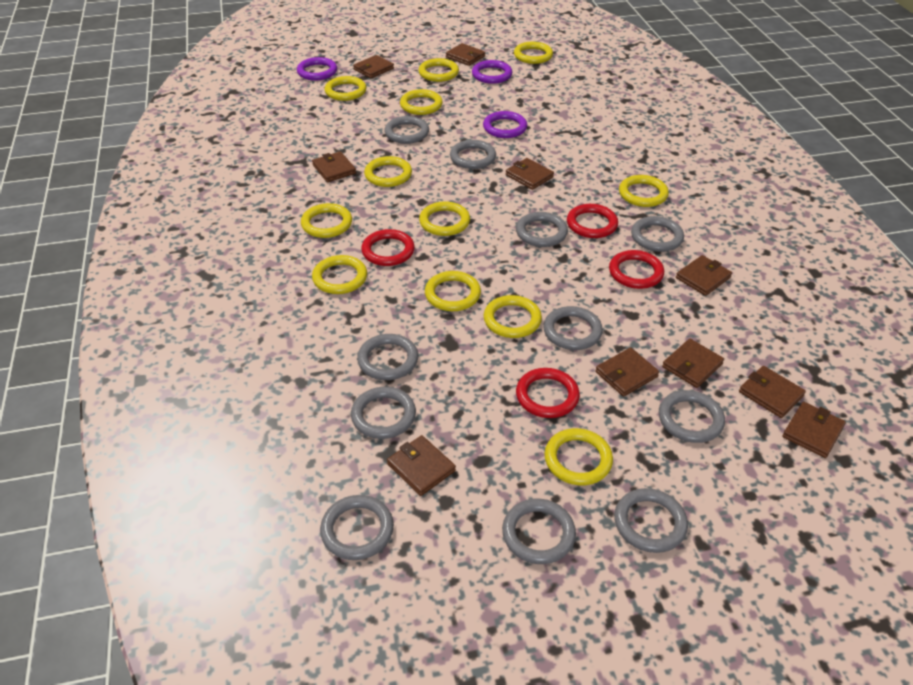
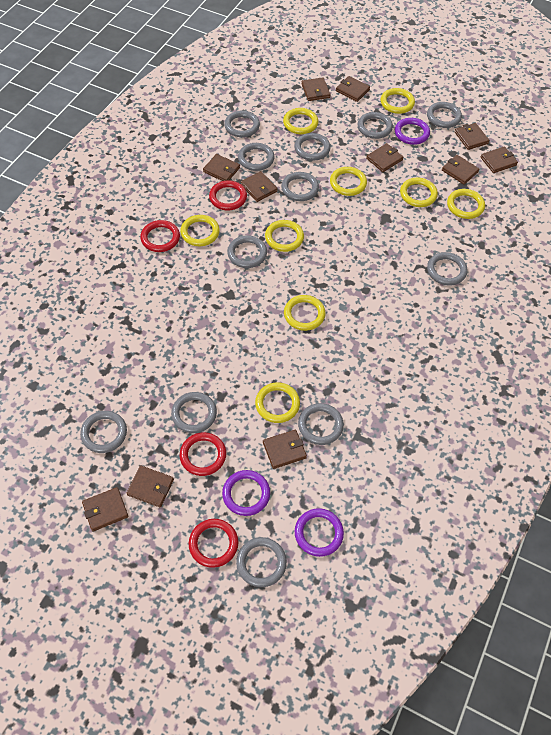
brown wallet: [312,151,356,182] [353,55,394,79] [387,435,456,496] [446,43,485,66] [506,158,554,190] [595,347,659,397] [662,339,724,388] [676,255,732,296] [739,366,806,418] [782,402,846,458] = 10 -> [82,487,128,532] [127,466,174,507] [203,154,240,181] [241,171,278,202] [263,430,307,469] [301,77,331,101] [336,76,370,102] [366,143,404,172] [442,155,479,184] [455,123,489,150] [481,146,518,173] = 11
grey ring: [320,495,394,560] [351,387,416,439] [357,334,418,380] [384,116,429,144] [450,140,496,169] [502,499,576,564] [516,212,568,247] [543,306,603,350] [614,488,688,553] [631,216,684,252] [659,390,725,443] = 11 -> [80,411,127,453] [171,392,217,433] [224,111,260,137] [227,235,267,268] [236,537,287,587] [238,143,275,171] [281,172,319,201] [294,133,330,161] [298,403,344,445] [358,112,393,139] [427,102,462,128] [427,252,468,285] = 12
yellow ring: [301,203,352,238] [312,255,367,294] [325,76,367,101] [364,156,412,187] [400,89,443,115] [418,58,459,82] [419,201,470,236] [425,271,481,311] [484,295,542,338] [514,42,553,64] [544,428,613,485] [619,175,669,207] = 12 -> [180,215,220,246] [255,382,300,423] [265,220,304,252] [283,108,318,134] [284,295,326,331] [330,167,367,196] [380,88,415,114] [400,178,438,207] [447,189,485,219] = 9

